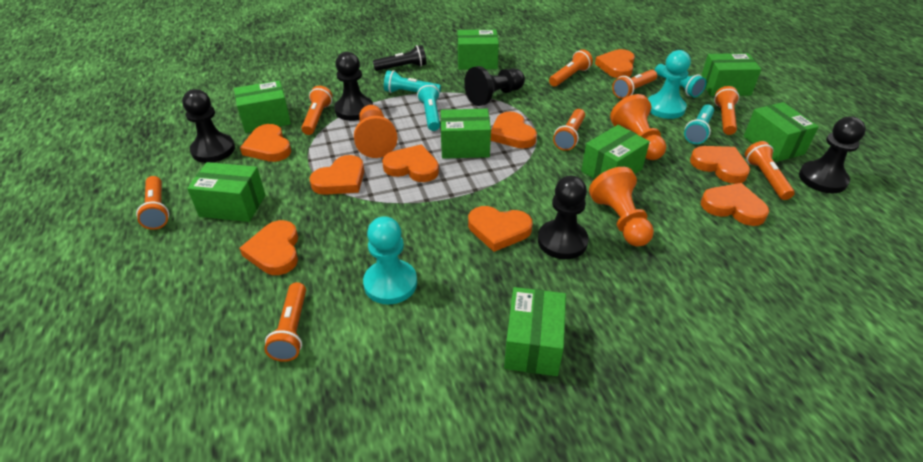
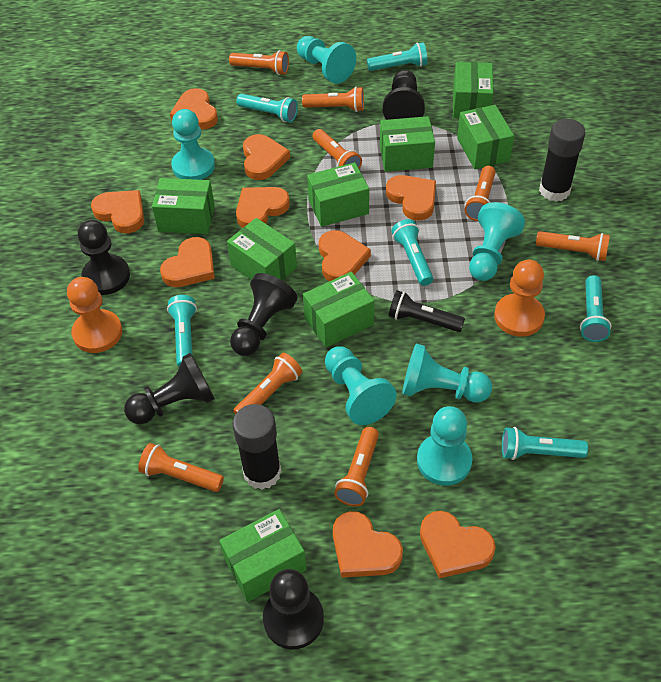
black glue stick: none = 0 -> [233,404,281,490] [539,119,586,202] = 2
orange pawn: [354,105,398,158] [589,167,654,247] [610,94,666,160] = 3 -> [67,277,122,353] [494,260,545,337] = 2
turquoise flashlight: [384,70,441,93] [417,82,440,131] [655,64,707,97] [684,104,714,144] = 4 -> [167,295,197,367] [236,93,298,123] [367,42,428,71] [391,219,433,286] [502,427,588,460] [580,275,611,342] = 6
turquoise pawn: [363,216,417,305] [648,50,691,119] = 2 -> [171,109,215,180] [297,36,356,84] [325,346,397,425] [402,344,492,402] [417,406,473,485] [469,202,525,281] = 6

